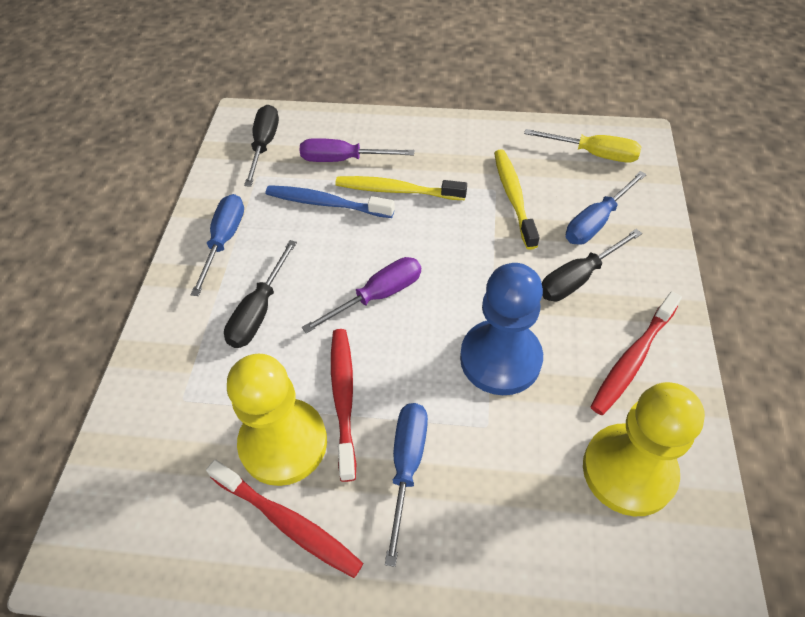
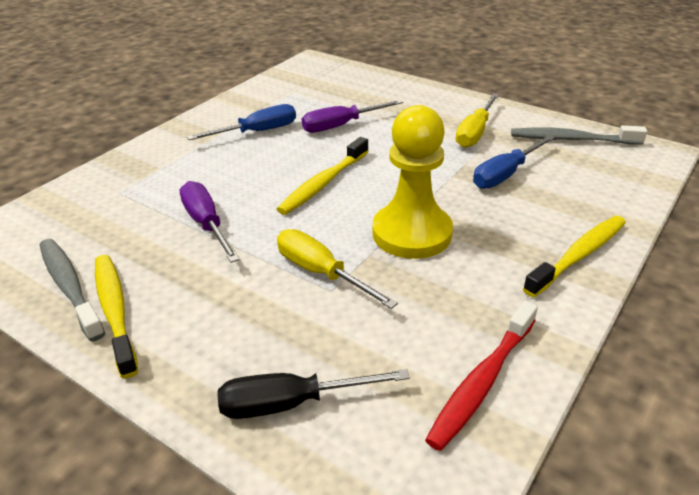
black screwdriver: [224,240,297,348] [244,105,279,186] [542,229,642,301] = 3 -> [217,369,410,419] = 1
blue pawn: [460,263,543,395] = 1 -> none = 0
blue screwdriver: [191,194,244,296] [385,403,428,567] [566,171,647,245] = 3 -> [187,104,296,140] [473,135,555,189] = 2
blue toothbrush: [266,185,395,218] = 1 -> none = 0
grey toothbrush: none = 0 -> [40,239,105,342] [511,125,647,145] = 2
red toothbrush: [206,459,363,578] [331,329,356,482] [590,291,682,415] = 3 -> [425,301,538,451] = 1
yellow pawn: [227,354,327,486] [583,382,705,516] = 2 -> [372,105,453,259] = 1
yellow screwdriver: [524,129,641,163] = 1 -> [277,229,398,309] [456,93,499,148] = 2
yellow toothbrush: [335,176,467,200] [494,149,540,250] = 2 -> [95,255,138,378] [277,137,369,215] [523,216,626,297] = 3

